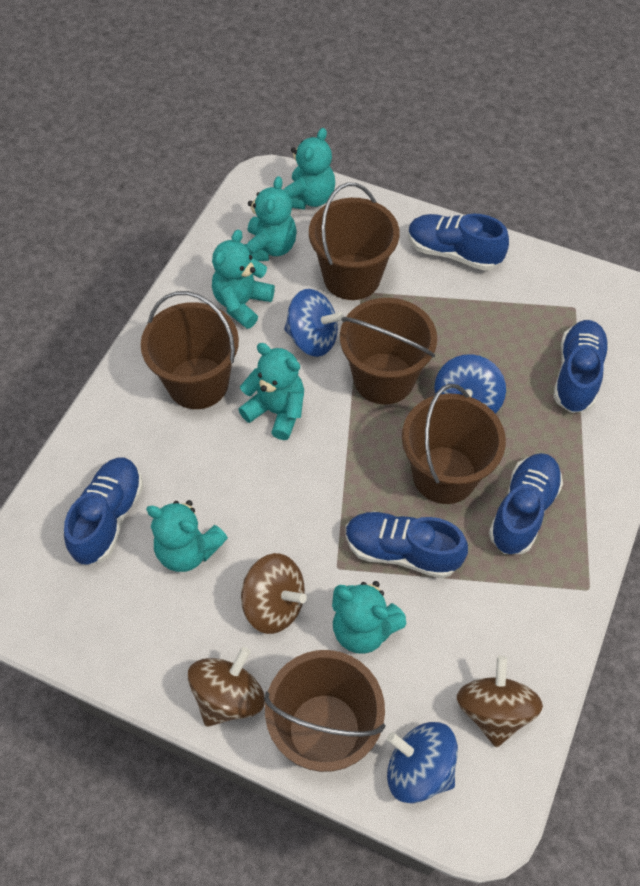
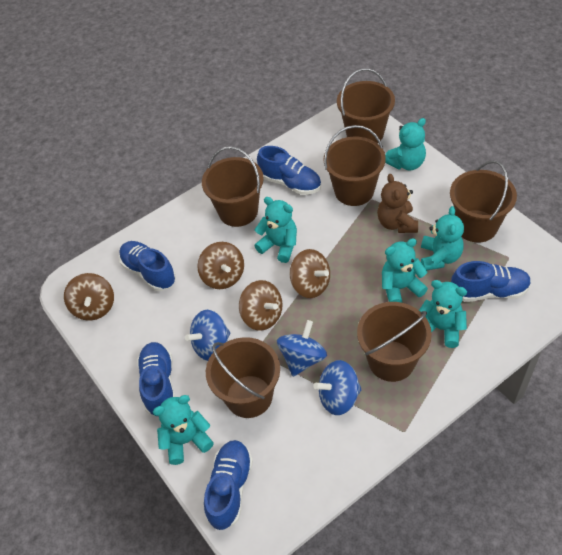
brown bucket: [141,291,239,409] [264,650,386,772] [309,183,399,300] [340,298,437,405] [402,384,506,504] = 5 -> [202,146,264,227] [206,337,280,418] [324,125,386,206] [337,68,395,143] [357,302,432,382] [450,160,517,243] = 6
brown spinning top: [188,647,265,727] [241,553,307,634] [457,656,543,747] = 3 -> [64,273,114,321] [197,242,244,289] [239,280,283,331] [290,249,330,298] = 4
brown teddy bear: none = 0 -> [377,174,418,233] = 1

